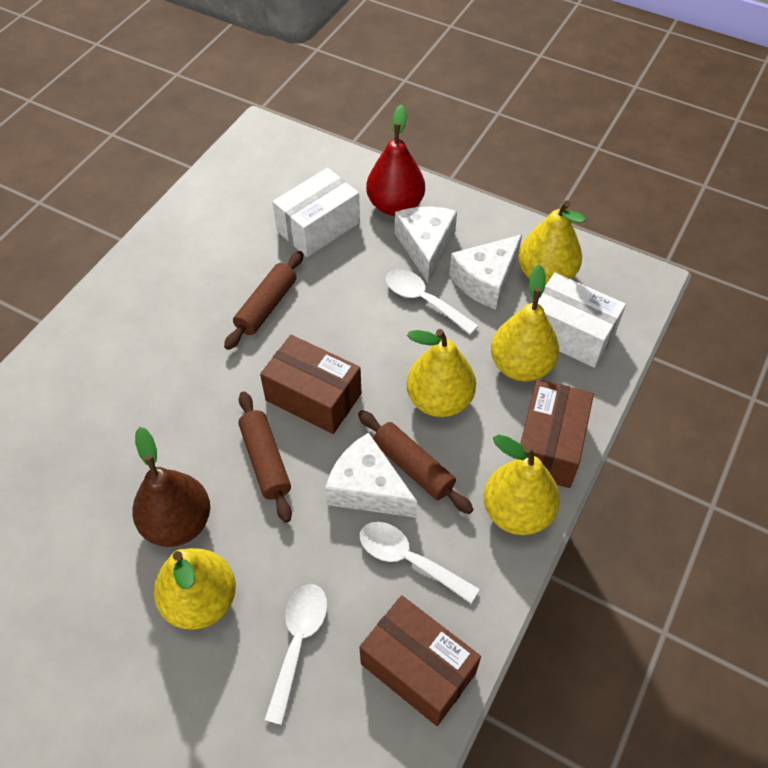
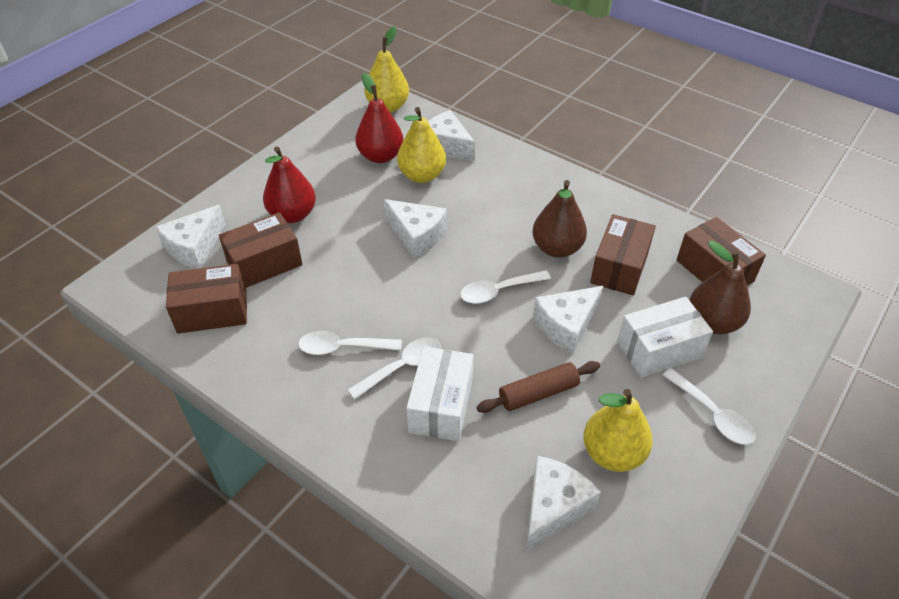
brown box: [260,335,361,434] [359,595,481,726] [516,379,594,488] = 3 -> [166,264,247,334] [219,212,303,288] [590,214,656,296] [677,217,766,286] = 4
brown pear: [132,427,210,547] = 1 -> [532,180,587,258] [689,241,751,334] = 2
brown rolling pin: [224,251,304,350] [238,391,292,523] [358,410,473,514] = 3 -> [477,361,600,413] = 1
red pear: [366,104,425,216] = 1 -> [263,146,316,223] [355,73,403,163] = 2
white cheese: [325,433,417,518] [395,207,457,283] [449,234,522,309] = 3 -> [156,205,225,269] [384,199,447,258] [428,110,475,161] [526,456,601,551] [533,286,603,353] = 5
white spoon: [265,584,328,725] [360,522,479,603] [386,269,479,335] = 3 -> [298,331,402,355] [348,337,441,399] [460,270,551,304] [663,368,756,445] = 4
yellow pear: [154,548,236,630] [407,329,476,417] [484,434,560,535] [491,264,559,381] [518,200,586,286] = 5 -> [364,26,409,113] [397,107,446,183] [583,389,653,472] = 3

